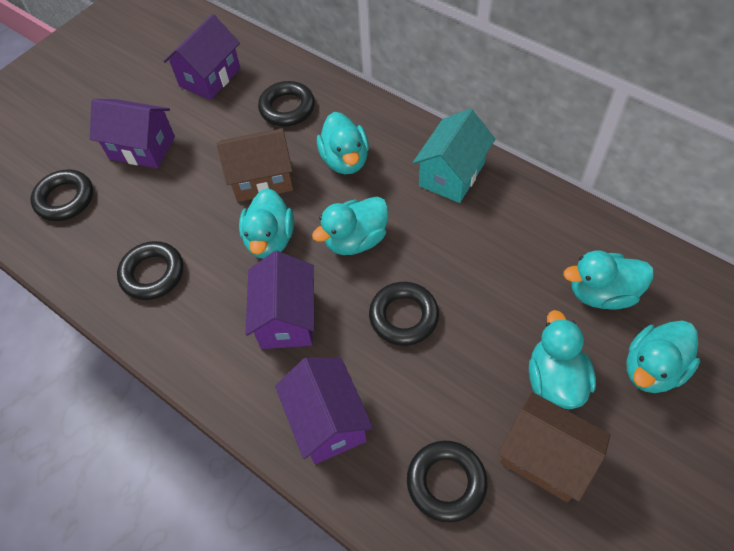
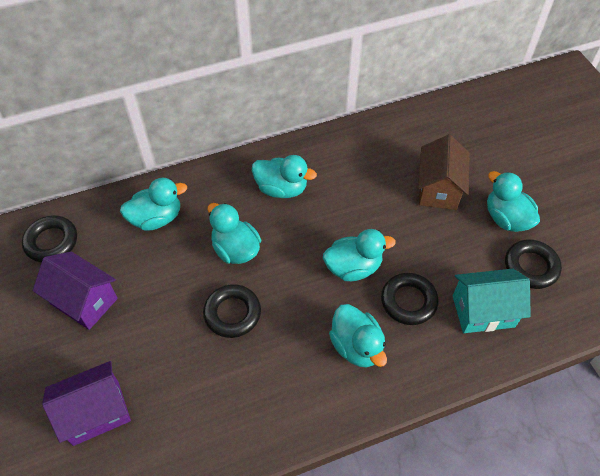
black ring: [31,169,93,221] [117,241,183,300] [258,81,315,126] [369,282,439,346] [407,441,487,523] = 5 -> [22,215,77,263] [203,284,261,338] [381,273,439,325] [505,240,562,289] = 4
brown house: [216,128,293,202] [498,392,610,502] = 2 -> [418,134,470,210] = 1
purple house: [90,99,175,168] [163,14,241,100] [246,251,315,349] [275,358,373,464] = 4 -> [33,252,118,330] [42,361,131,446] = 2

